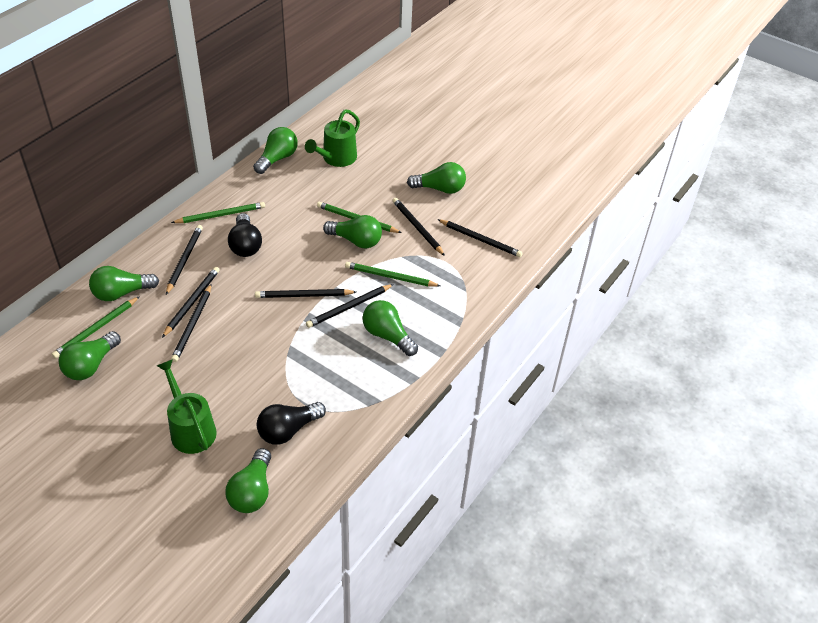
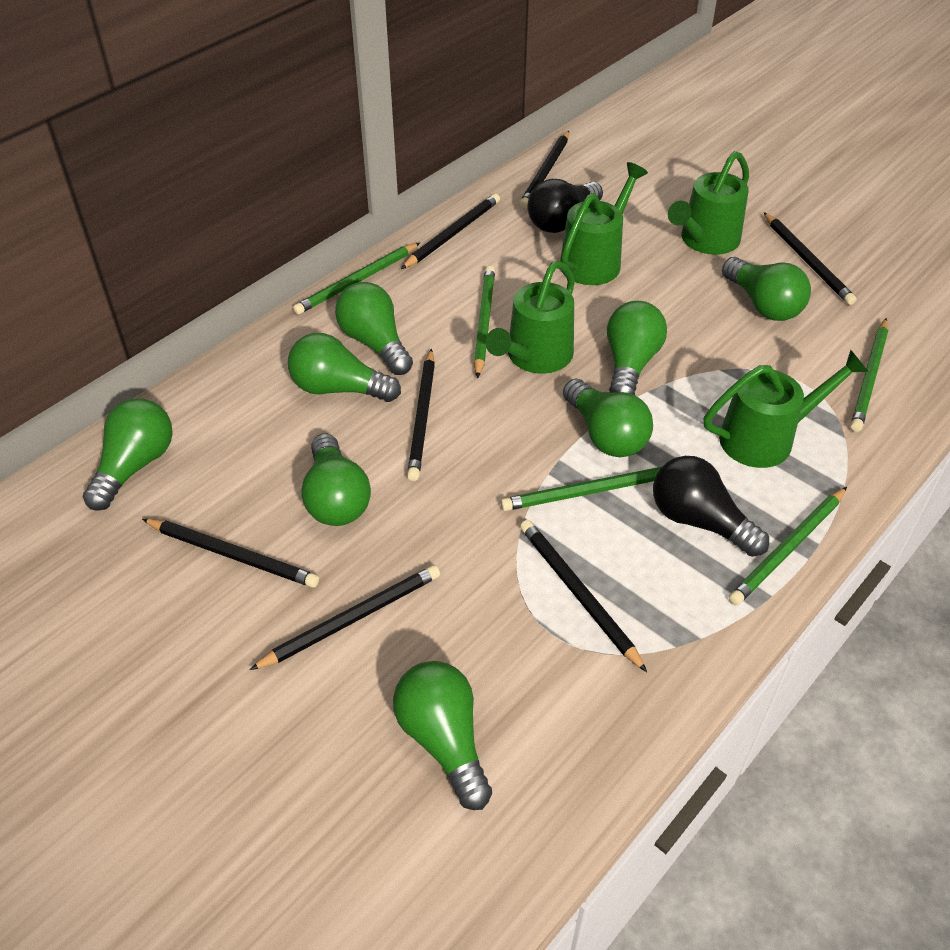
green light bulb: [59,331,121,380] [89,266,159,301] [225,448,271,513] [253,127,298,174] [323,215,382,249] [362,300,418,356] [407,162,466,194] = 7 -> [83,398,173,511] [288,333,401,402] [301,433,371,526] [335,282,413,375] [393,661,492,810] [563,378,653,457] [607,301,667,395] [722,257,811,321] = 8
green pencil: [52,296,140,358] [171,202,265,223] [317,202,402,233] [345,262,441,287] = 4 -> [293,243,420,315] [474,266,495,379] [501,467,661,511] [729,487,847,606] [850,318,888,432] = 5
green watering can: [157,359,217,454] [305,110,360,167] = 2 -> [485,261,575,374] [560,162,648,285] [668,151,749,255] [704,350,869,468] = 4

